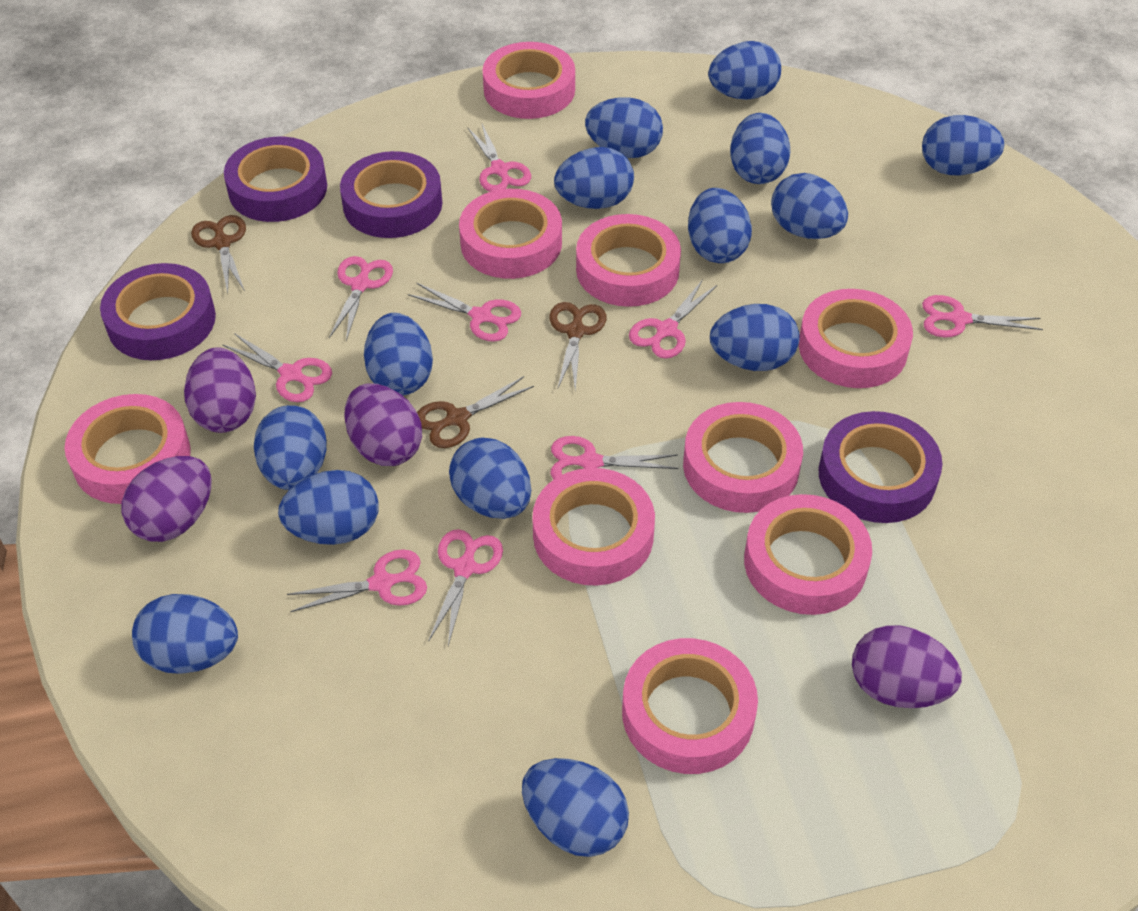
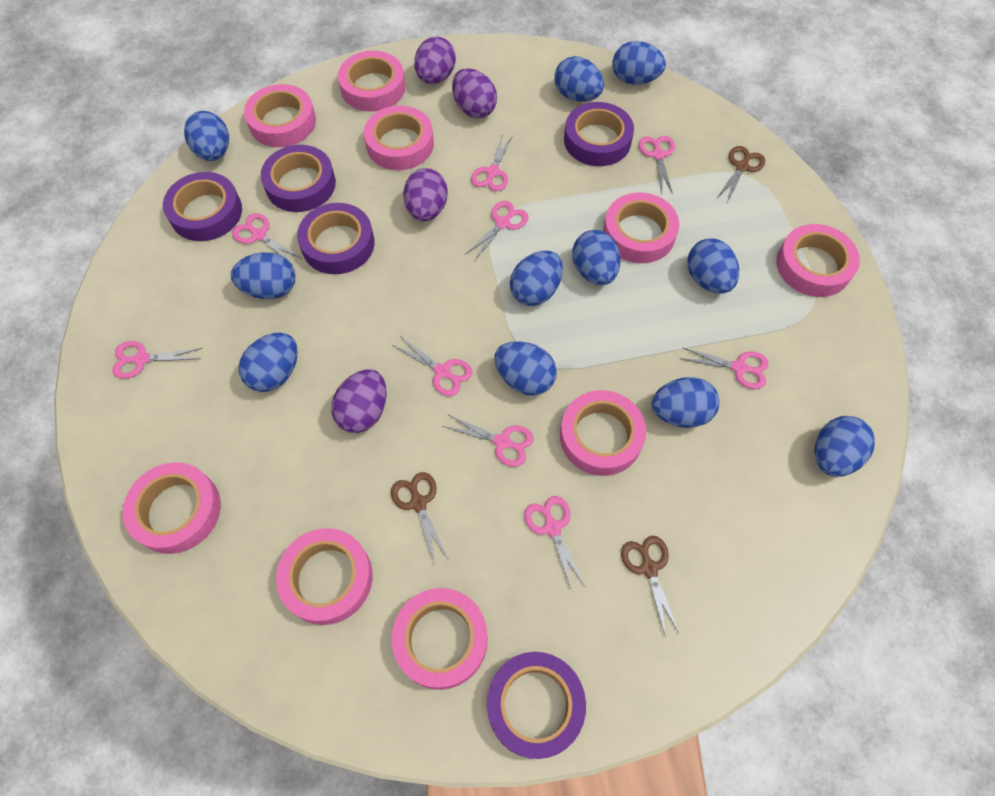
blue egg: [132,594,238,674] [254,405,327,490] [278,470,378,545] [364,313,433,396] [449,437,531,519] [522,758,629,857] [554,147,634,209] [585,97,663,158] [688,188,752,263] [708,41,781,100] [710,304,800,371] [730,113,790,184] [771,173,848,239] [922,115,1004,175] = 14 -> [184,111,229,161] [231,252,295,299] [238,333,298,392] [495,341,557,395] [510,251,563,306] [554,56,604,102] [572,230,620,285] [612,41,666,85] [652,377,720,428] [687,238,739,294] [814,416,875,477] = 11
purple tape: [100,263,216,360] [224,137,327,222] [340,151,442,238] [818,411,943,523] = 4 -> [163,172,242,241] [261,145,336,212] [297,203,375,274] [487,652,586,759] [564,102,634,166] = 5

